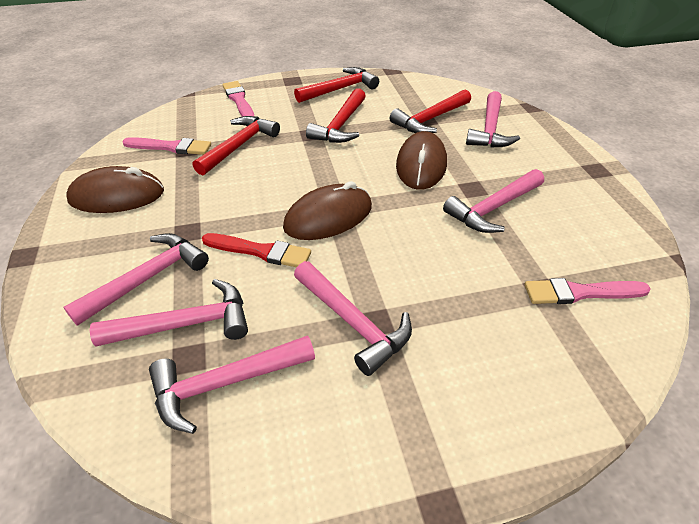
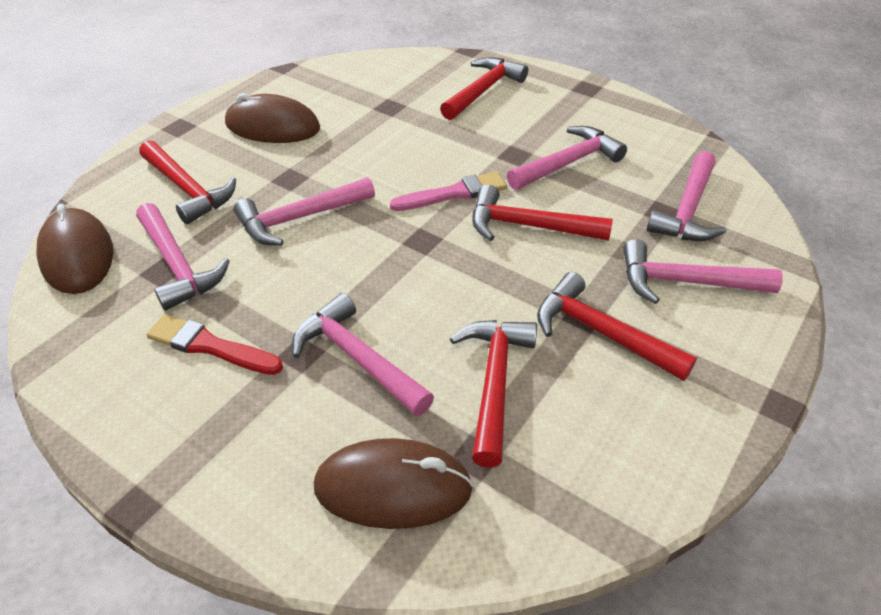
pink brush: [122,137,211,155] [223,81,254,117] [525,278,651,304] = 3 -> [390,172,507,211] = 1
red hammer: [193,116,280,175] [294,67,379,103] [306,88,366,143] [390,89,471,133] = 4 -> [139,140,236,224] [440,57,528,120] [450,320,537,468] [472,184,613,241] [537,272,697,381] = 5

